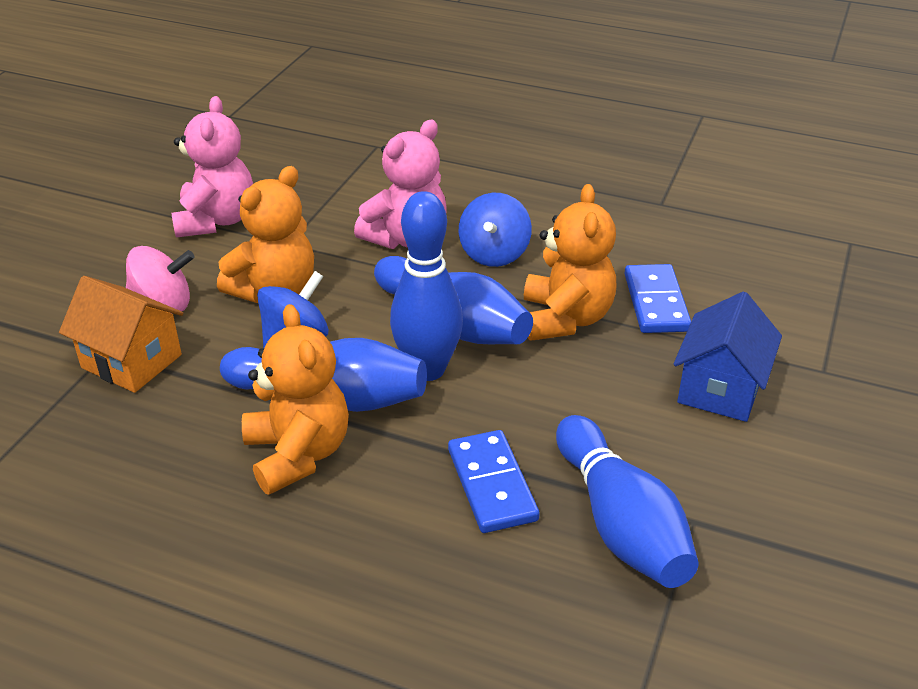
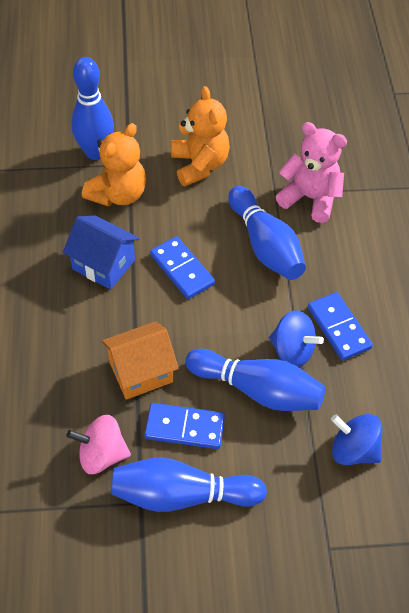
blue domino: [448,430,540,533] [624,264,691,333] = 2 -> [144,403,225,449] [150,236,215,299] [308,292,373,361] = 3
orange teddy bear: [217,166,314,303] [242,304,349,495] [524,184,616,341] = 3 -> [82,123,146,206] [171,86,230,186] = 2
pink teddy bear: [172,96,253,238] [354,120,447,249] = 2 -> [275,122,347,223] = 1

